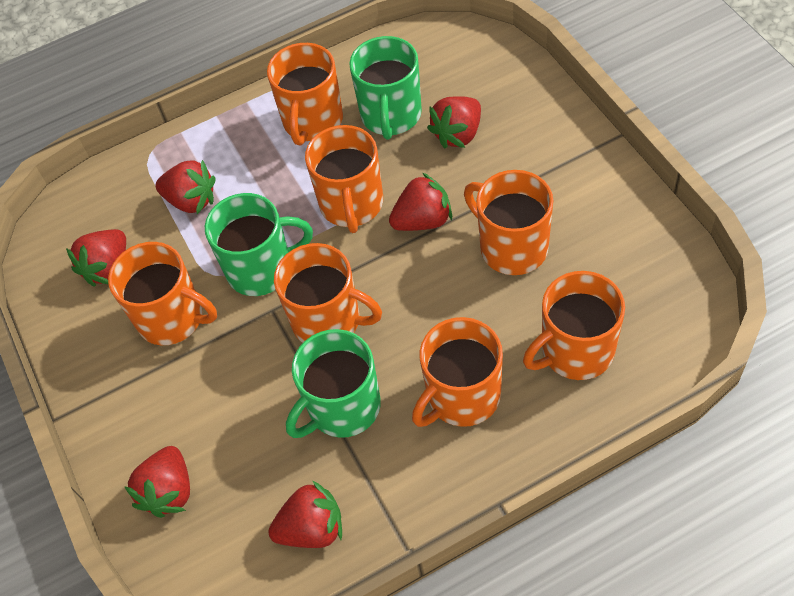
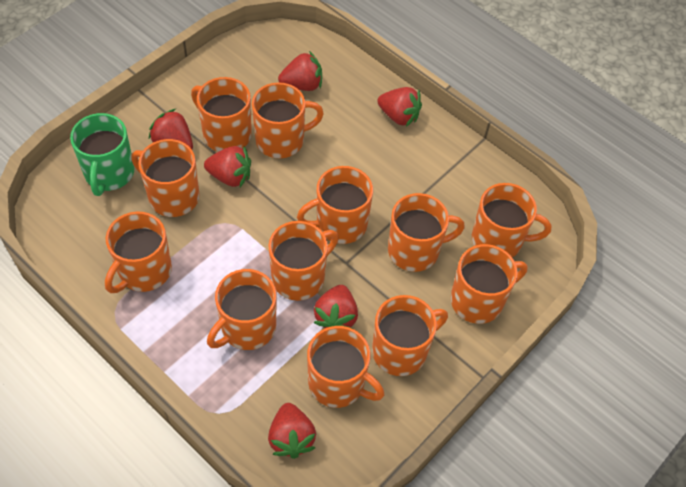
green mug: [205,193,313,296] [286,329,381,438] [349,36,422,140] = 3 -> [70,113,134,196] = 1
orange mug: [108,242,217,345] [267,43,343,145] [274,243,382,343] [305,125,383,233] [412,317,503,427] [464,170,553,275] [523,271,625,380] = 7 -> [105,212,172,293] [131,139,199,217] [191,77,252,152] [207,269,277,350] [252,83,324,158] [268,221,339,301] [297,166,373,244] [307,326,384,408] [372,295,448,376] [388,193,465,272] [451,244,528,324] [472,183,551,258] = 12

